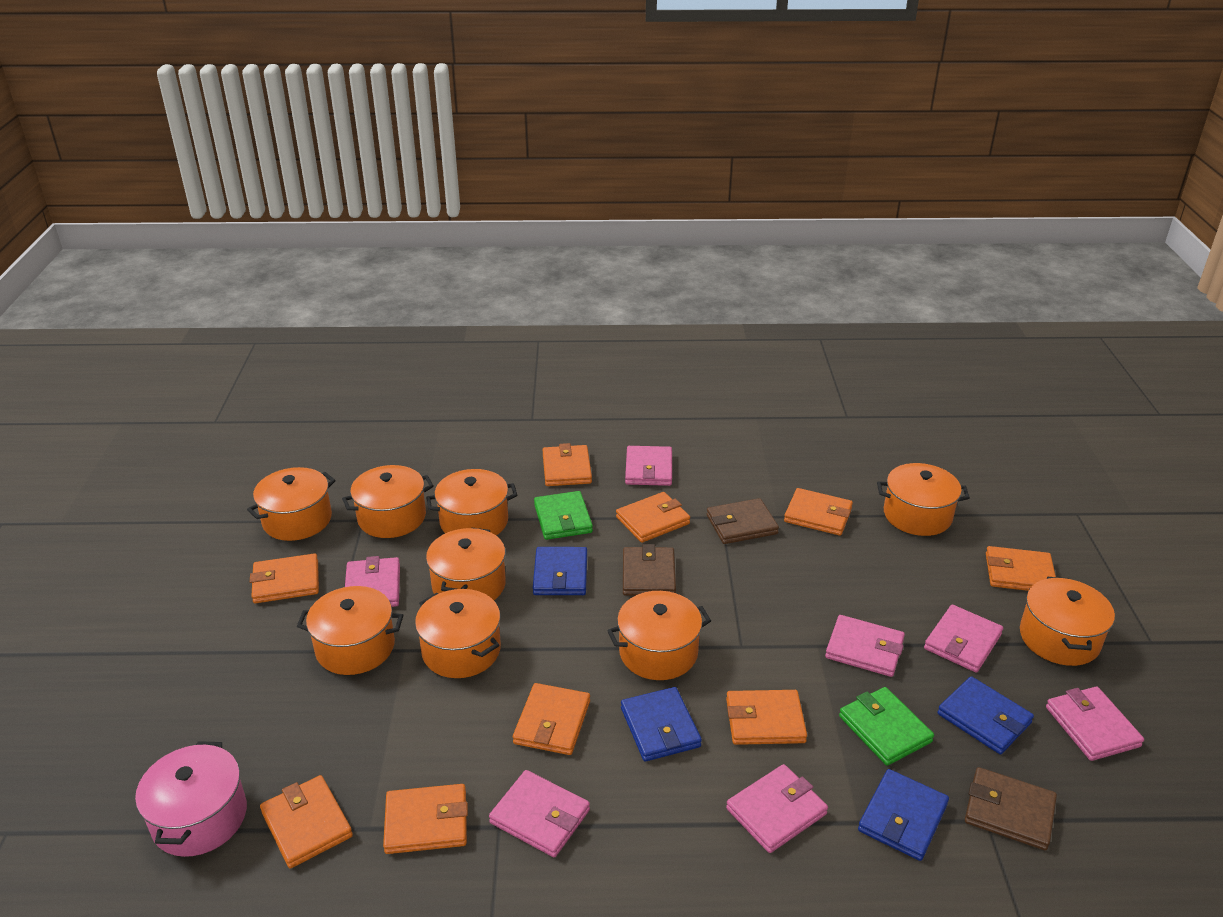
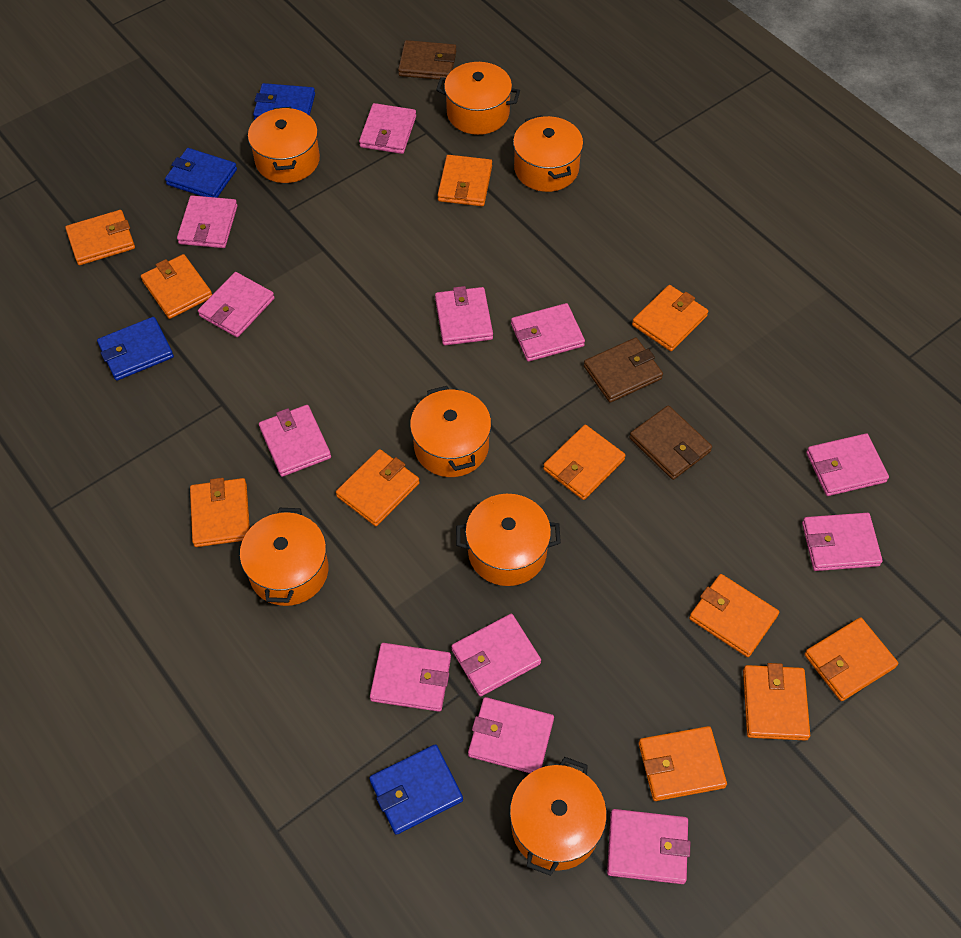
green wallet: [534,491,593,540] [839,687,934,766] = 2 -> none = 0
orange pot: [247,467,336,541] [297,586,403,675] [342,465,434,538] [415,589,501,678] [426,469,517,536] [426,527,506,600] [607,591,711,680] [877,463,970,536] [1020,577,1115,666] = 9 -> [240,508,328,606] [248,107,320,183] [410,386,491,477] [436,62,520,135] [456,494,561,586] [510,757,607,876] [513,115,583,192] = 7
orange wallet: [250,553,319,603] [260,775,353,868] [383,784,468,854] [513,683,590,755] [542,443,592,486] [616,492,690,543] [726,690,807,745] [784,488,853,536] [986,546,1056,591] = 9 -> [65,210,135,265] [141,254,212,319] [190,478,250,547] [336,449,420,526] [438,155,492,206] [543,425,626,500] [632,285,708,351] [639,726,727,801] [689,574,779,657] [743,663,810,741] [804,617,898,701] = 11
pink pot: [135,741,247,857] = 1 -> none = 0
pink wallet: [345,556,400,607] [489,770,590,857] [625,446,672,486] [726,764,828,853] [825,615,905,677] [924,605,1003,672] [1046,687,1144,761] = 7 -> [177,195,238,248] [198,272,275,337] [259,405,331,477] [359,103,416,154] [370,643,451,712] [435,286,493,345] [451,614,541,697] [468,697,554,773] [511,303,585,362] [607,809,690,884] [802,513,883,571] [806,433,889,496] = 12

